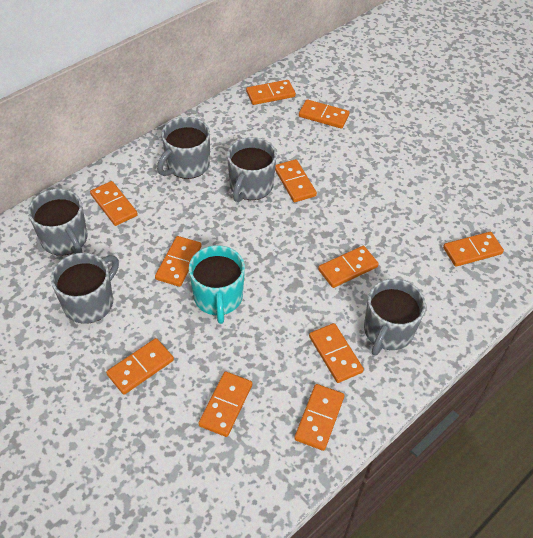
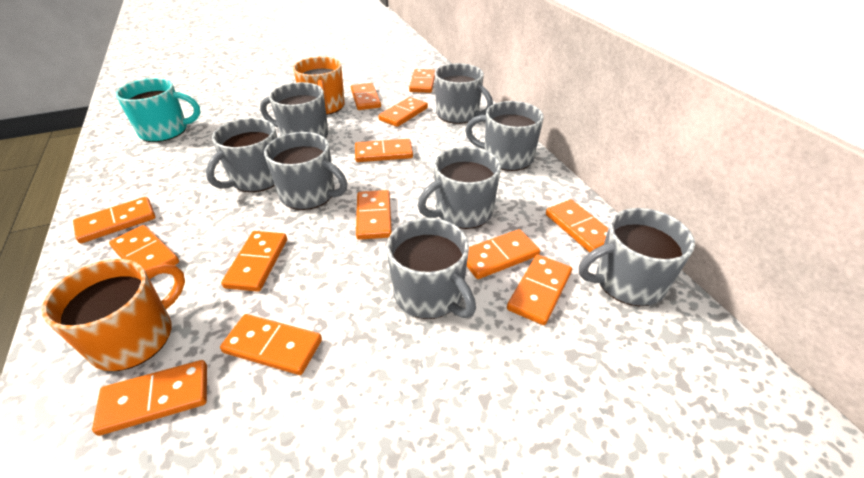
grey mug: [28,189,88,256] [51,253,119,324] [157,117,210,179] [227,137,277,202] [364,279,426,356] = 5 -> [206,118,277,192] [260,82,328,138] [264,132,347,210] [386,218,476,319] [418,147,501,229] [434,63,493,124] [465,101,544,171] [579,208,695,306] = 8
orange domino: [90,181,138,226] [106,338,174,395] [155,236,201,287] [198,371,252,437] [246,80,296,105] [275,159,317,202] [294,384,344,451] [299,99,350,129] [309,323,364,383] [318,246,379,288] [443,232,504,267] = 11 -> [73,197,155,243] [92,360,207,436] [109,225,179,279] [220,314,322,375] [221,231,287,292] [351,83,381,110] [355,139,413,162] [356,190,392,240] [378,97,428,127] [409,69,435,93] [467,229,540,279] [507,255,572,325] [546,200,608,253] = 13
orange mug: none = 0 -> [41,259,185,371] [293,57,345,115] = 2

